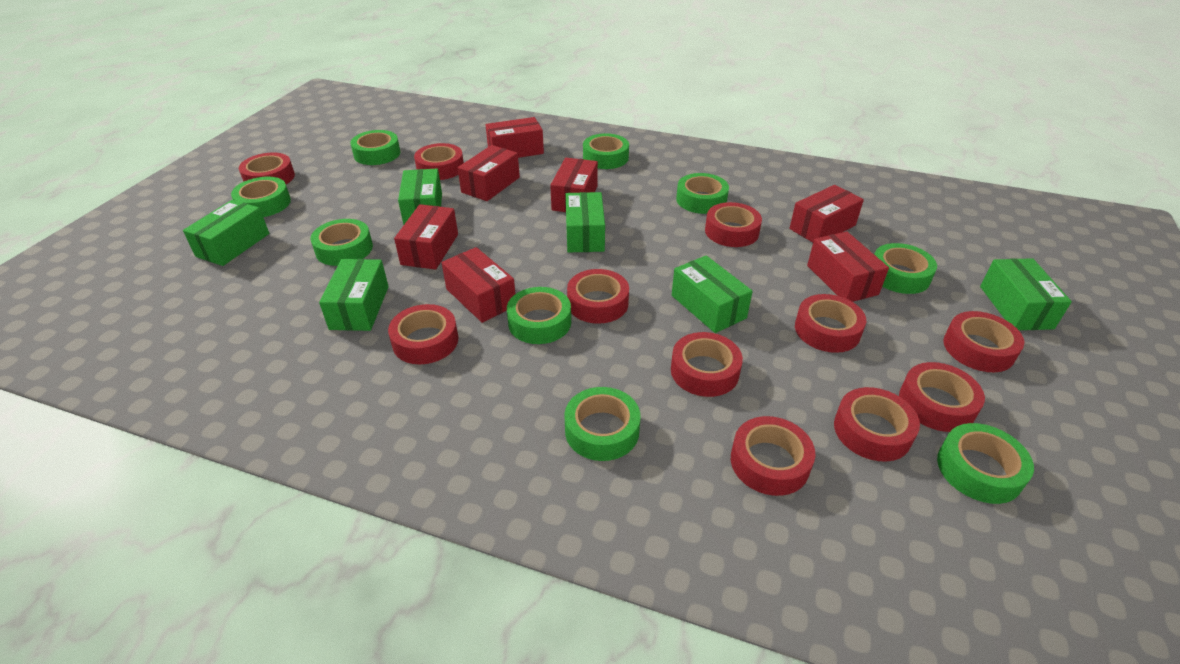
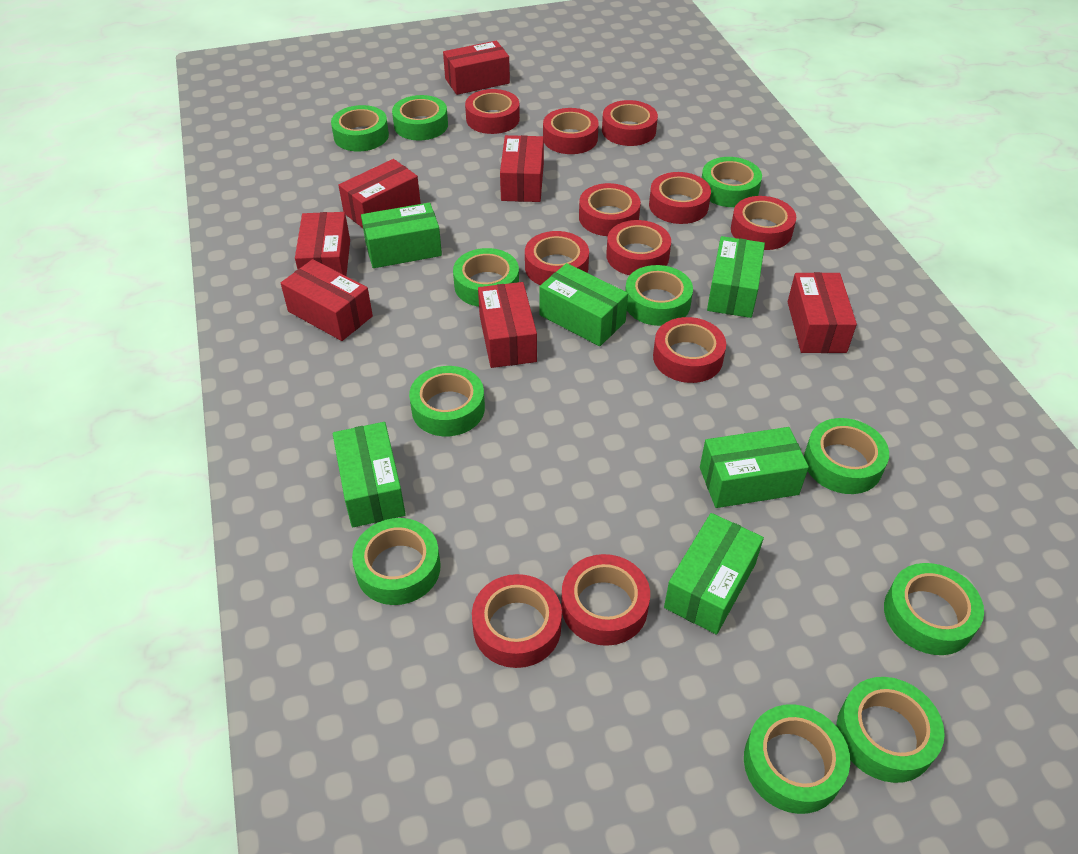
green tape: [231,177,291,217] [310,219,373,266] [350,130,400,165] [507,287,571,344] [565,387,641,461] [583,133,629,169] [676,173,729,214] [874,243,937,294] [937,423,1034,504] = 9 -> [331,105,389,151] [352,518,441,605] [392,95,448,140] [409,366,485,436] [453,248,519,307] [625,265,693,326] [702,157,762,207] [744,704,850,814] [804,418,889,494] [836,677,945,783] [884,563,984,655] = 11

